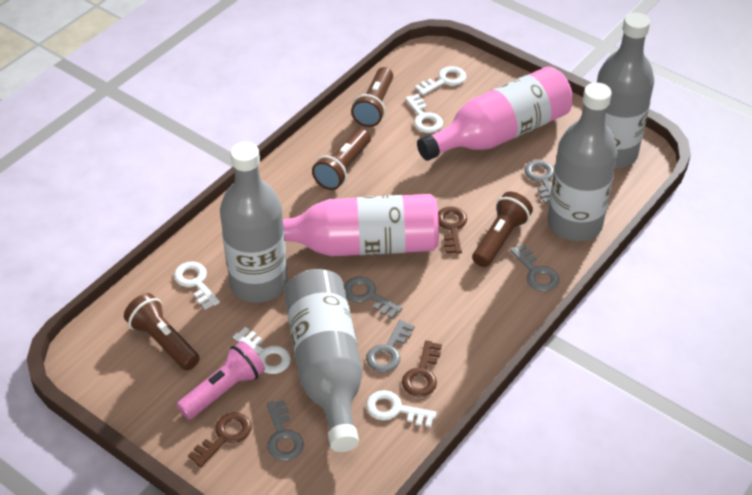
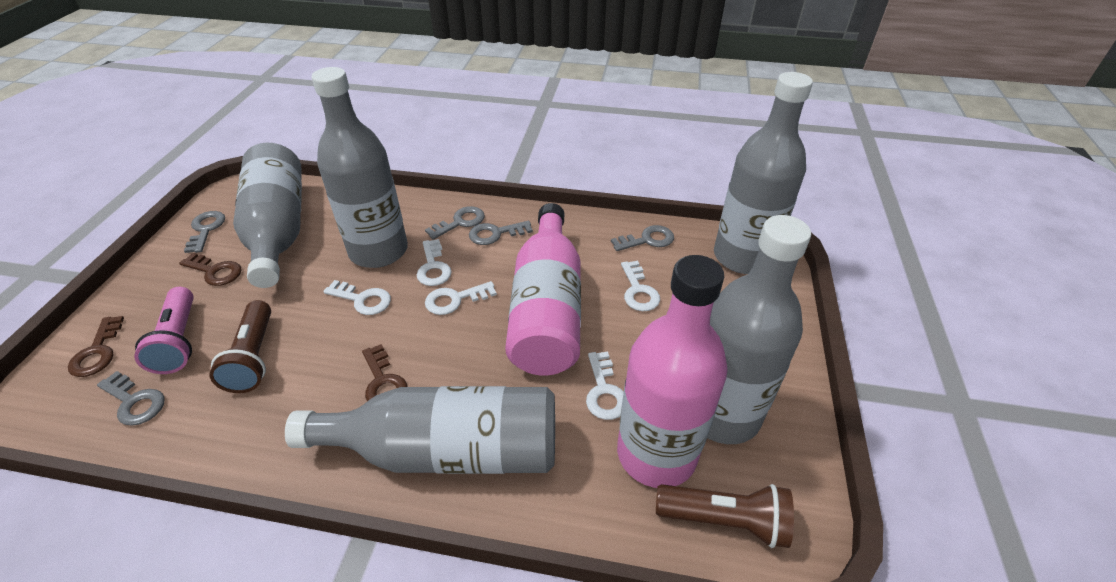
brown flashlight: [124,293,200,371] [312,128,370,190] [351,67,393,127] [472,192,533,267] = 4 -> [210,300,271,393] [656,484,794,548] = 2
grey bottle: [220,142,288,303] [284,269,362,452] [548,82,618,241] [597,13,654,169] = 4 -> [233,143,302,288] [285,386,555,474] [312,67,408,268] [707,215,811,444] [714,72,813,274] = 5

